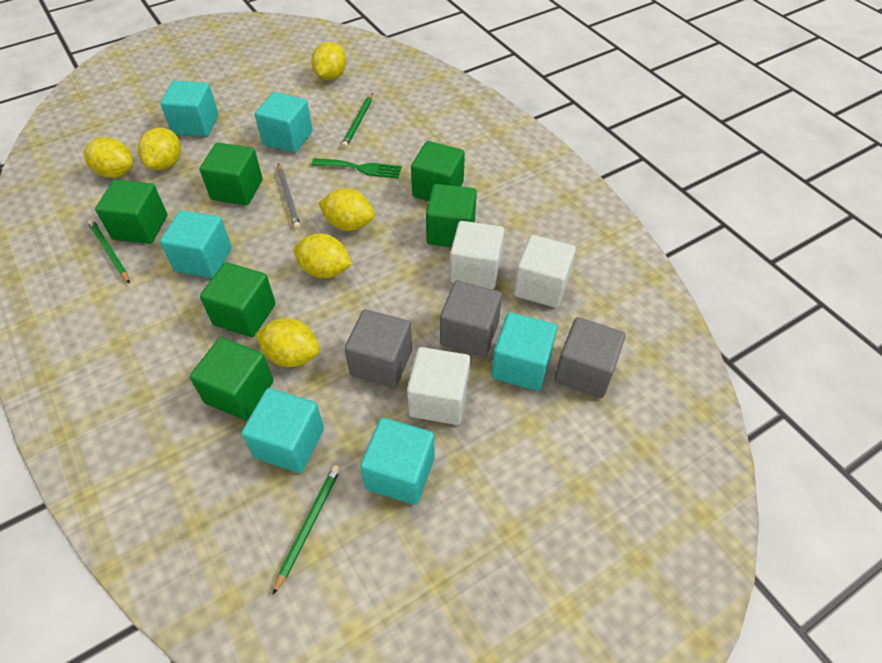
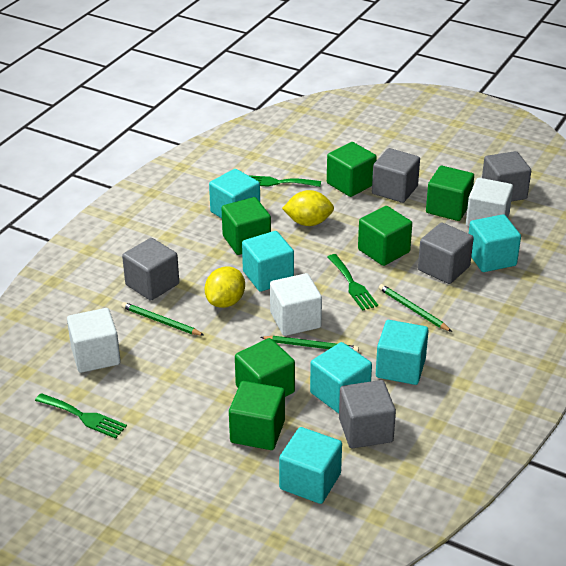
green fork: [312,158,402,179] = 1 -> [35,393,127,439] [248,175,321,187] [327,254,378,311] = 3
grey cube: [345,310,412,388] [440,281,502,357] [554,317,626,398] = 3 -> [122,238,179,301] [339,380,396,448] [372,148,420,203] [418,222,474,284] [482,151,531,201] = 5
grey pencil: [277,164,301,229] = 1 -> none = 0
yellow lemon: [84,137,134,178] [138,128,181,170] [255,318,320,367] [293,234,352,278] [311,42,346,80] [319,188,375,231] = 6 -> [204,266,245,308] [282,190,334,226] = 2

